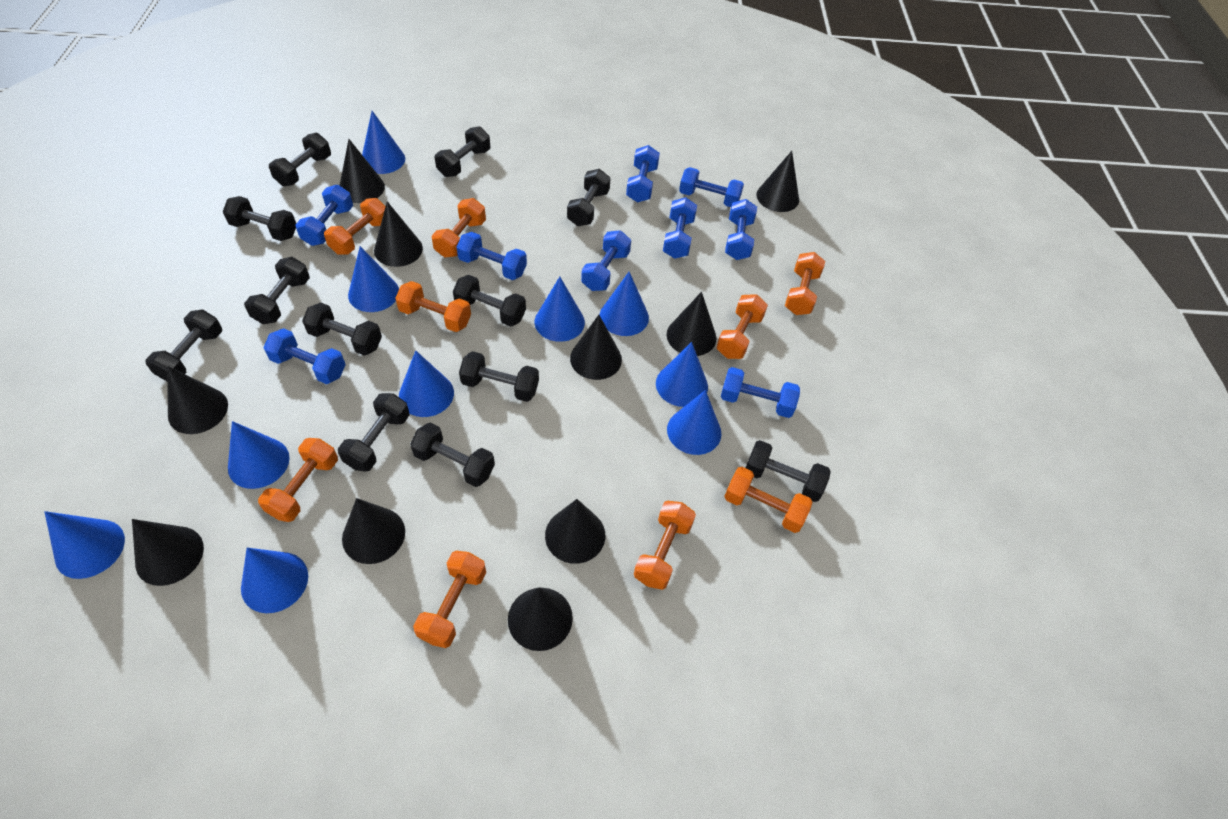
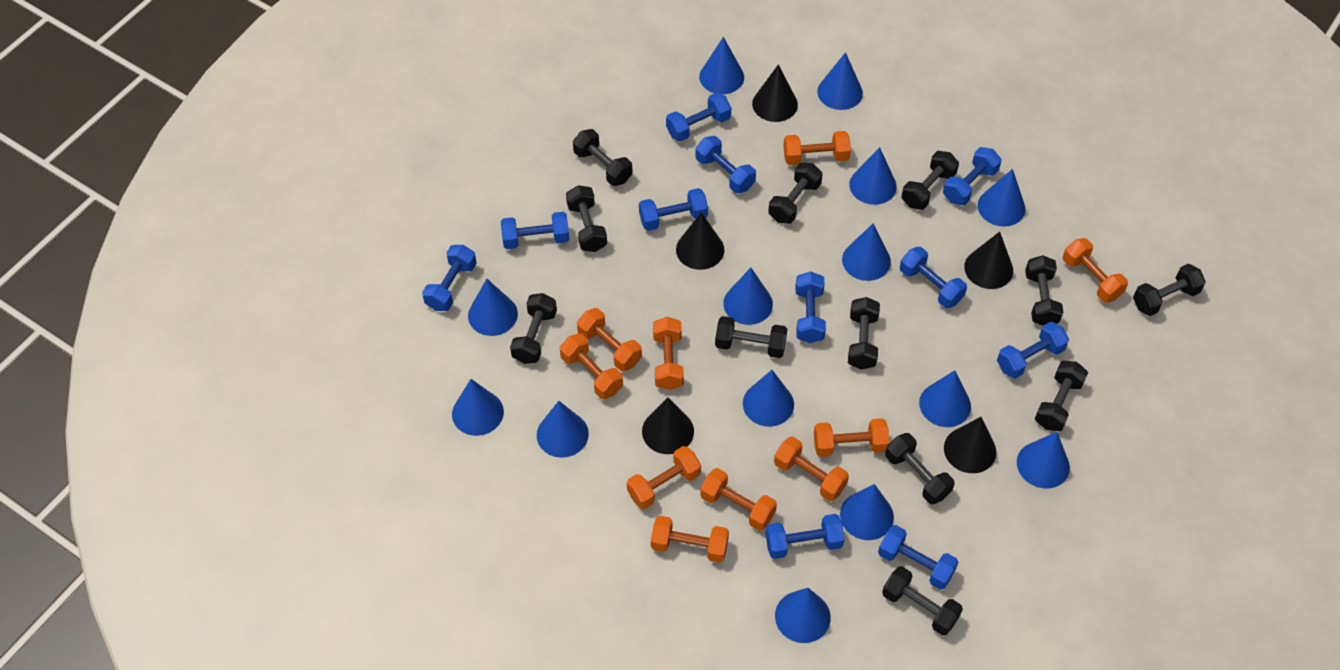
black cone: [132,519,204,586] [167,366,228,434] [339,139,385,203] [342,498,405,564] [374,201,423,267] [508,588,573,651] [545,499,605,564] [570,315,622,380] [667,292,716,356] [756,151,799,212] = 10 -> [642,398,694,454] [676,212,724,270] [752,64,798,122] [944,417,997,473] [964,232,1013,289] = 5
blue cone: [44,511,125,579] [228,421,290,489] [241,548,308,613] [348,246,399,312] [362,111,405,174] [399,350,454,417] [535,276,585,342] [600,272,649,336] [656,342,708,407] [667,390,721,455] = 10 -> [452,379,504,436] [468,279,518,336] [537,401,589,458] [699,37,744,94] [723,268,773,325] [743,370,794,427] [775,588,831,643] [817,52,863,110] [840,484,894,540] [842,224,891,281] [849,147,897,205] [919,370,971,427] [978,169,1025,227] [1017,432,1070,488] = 14
blue dumbbell: [263,328,346,384] [295,185,353,246] [457,232,527,280] [581,230,631,291] [626,145,660,202] [663,197,697,259] [679,167,744,207] [721,367,800,418] [725,199,757,260] = 9 -> [422,245,477,311] [501,212,569,249] [639,188,708,231] [666,93,731,142] [695,136,756,193] [765,514,845,559] [796,272,826,343] [878,525,958,590] [900,247,967,308] [943,147,1002,205] [997,321,1069,379] = 11
orange dumbbell: [258,438,338,522] [324,198,386,255] [395,281,471,332] [413,551,486,648] [432,198,486,258] [634,501,696,590] [716,294,768,359] [724,467,813,533] [785,252,825,315] = 9 -> [560,333,623,399] [577,308,642,371] [627,446,701,509] [651,516,729,563] [653,317,684,390] [700,468,777,531] [774,437,849,501] [783,131,851,165] [814,418,890,457] [1063,238,1128,302] = 10

